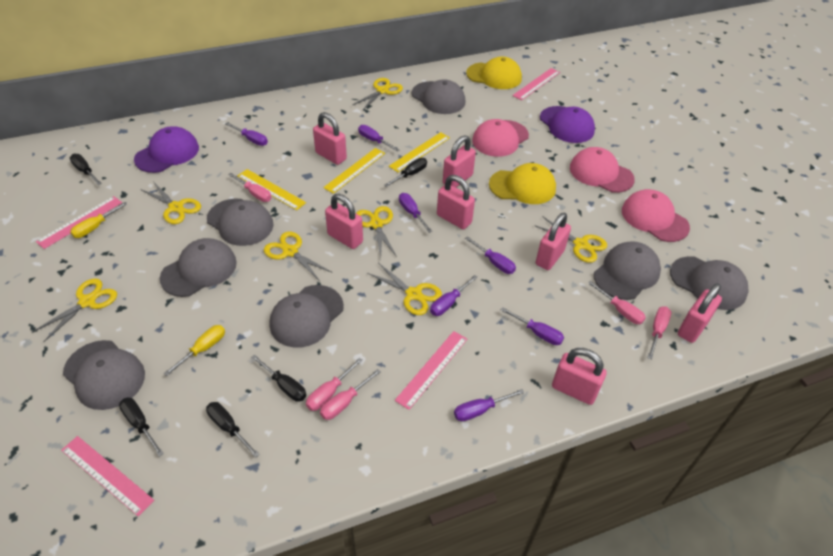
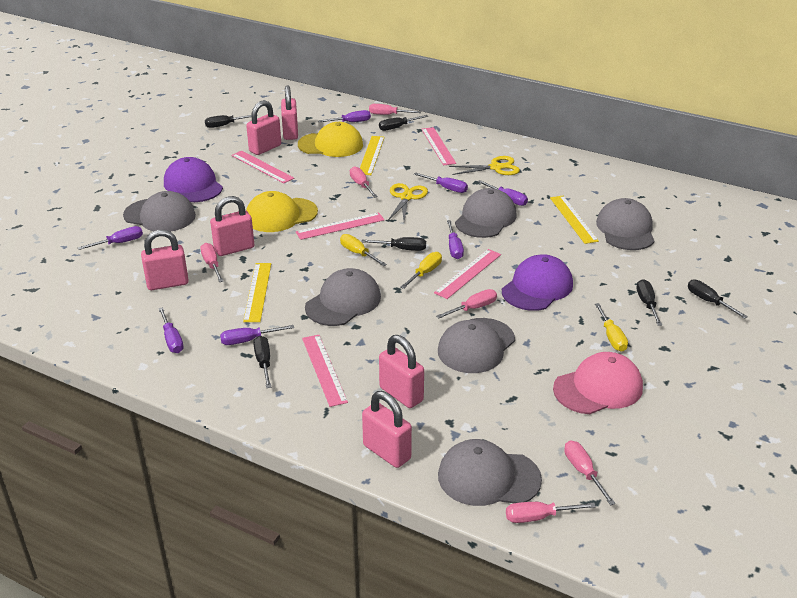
black screwdriver: [70,154,102,185] [119,398,164,457] [206,402,260,458] [251,354,306,402] [384,158,427,187] = 5 -> [205,115,258,128] [253,336,271,388] [361,237,426,251] [379,115,428,131] [637,279,662,326] [688,279,748,319] = 6
grey cap: [63,340,145,410] [160,238,237,297] [207,199,273,246] [269,285,344,348] [412,79,466,114] [594,241,661,300] [670,256,749,310] = 7 -> [123,191,196,232] [305,268,381,326] [438,318,515,373] [438,439,542,506] [455,188,517,238] [596,198,654,250] = 6
pink cap: [472,119,529,157] [570,147,635,193] [622,189,690,242] = 3 -> [553,352,643,414] = 1
pink padlock: [313,112,347,165] [325,194,363,249] [437,175,475,229] [443,135,476,187] [536,213,571,270] [552,348,607,405] [678,283,722,343] = 7 -> [141,230,189,290] [210,196,255,256] [246,100,281,155] [281,85,298,140] [362,391,412,468] [379,335,424,408] = 6
pink ruler: [36,196,122,249] [61,436,154,516] [395,331,467,410] [512,68,560,100] = 4 -> [231,151,294,183] [296,212,385,240] [302,335,348,407] [421,127,456,166] [434,249,501,299] = 5
pink screwdriver: [228,173,272,202] [306,358,363,411] [320,369,381,420] [588,281,646,324] [647,306,671,360] = 5 -> [201,243,223,282] [350,166,378,198] [369,104,421,115] [436,289,497,319] [506,502,596,523] [564,441,616,505] = 6
yellow scissors: [32,278,117,342] [140,181,201,224] [264,232,331,281] [353,78,403,111] [356,206,397,258] [367,263,442,315] [534,217,607,263] = 7 -> [388,183,428,221] [449,156,520,175] = 2
yellow screwdriver: [70,202,128,238] [164,325,225,376] = 2 -> [340,234,387,266] [400,252,442,289] [595,303,628,352] = 3

